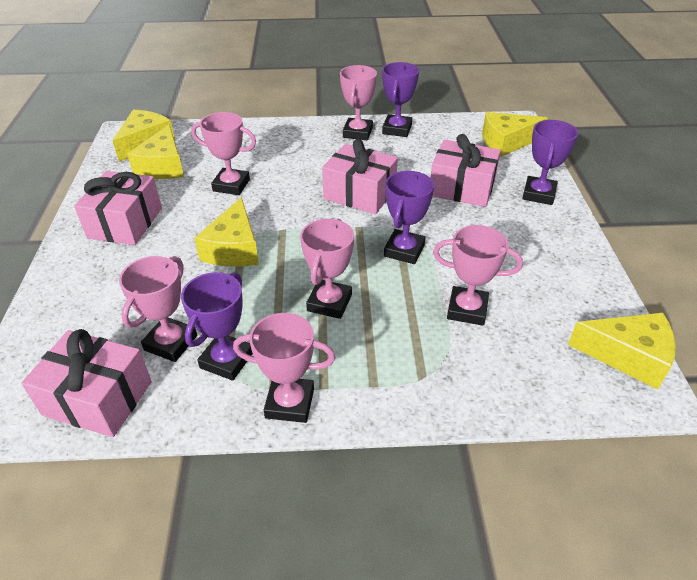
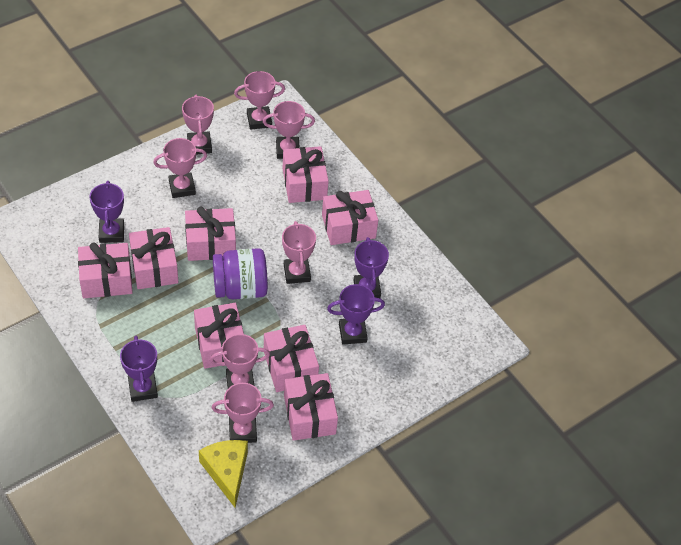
pink gift: [21,329,152,437] [74,171,162,245] [322,139,398,214] [430,134,501,207] = 4 -> [78,242,133,298] [129,227,179,289] [185,206,236,261] [194,303,244,369] [264,325,319,392] [283,146,329,203] [284,373,338,441] [322,190,378,245] = 8
pink trophy: [119,256,197,362] [191,112,256,195] [233,313,336,423] [300,219,354,319] [340,65,377,140] [433,225,523,326] = 6 -> [153,138,207,198] [182,95,214,154] [210,334,270,388] [212,383,274,443] [234,71,285,129] [263,101,315,159] [282,221,316,284] = 7
purple jar: none = 0 -> [213,248,268,299] = 1
yellow cheese: [113,110,175,162] [127,124,184,179] [194,197,259,267] [482,112,548,157] [568,313,676,389] = 5 -> [199,440,248,508] = 1

